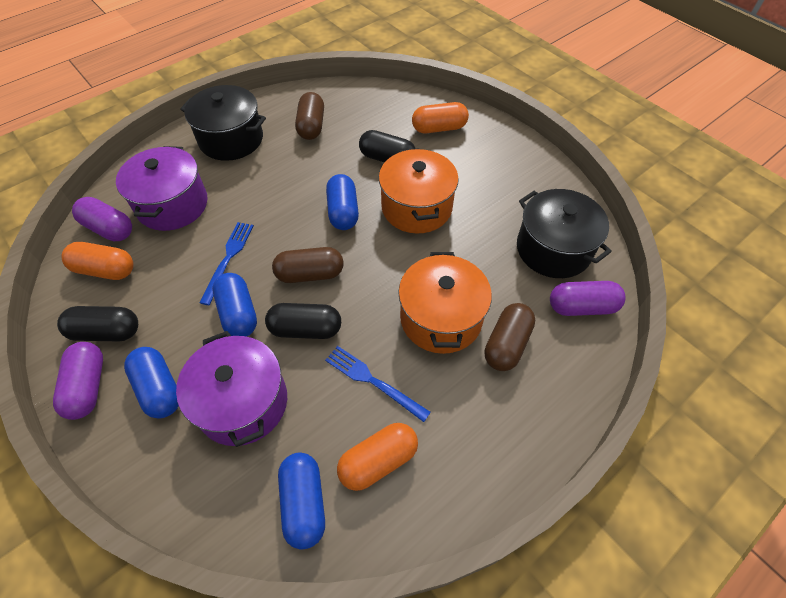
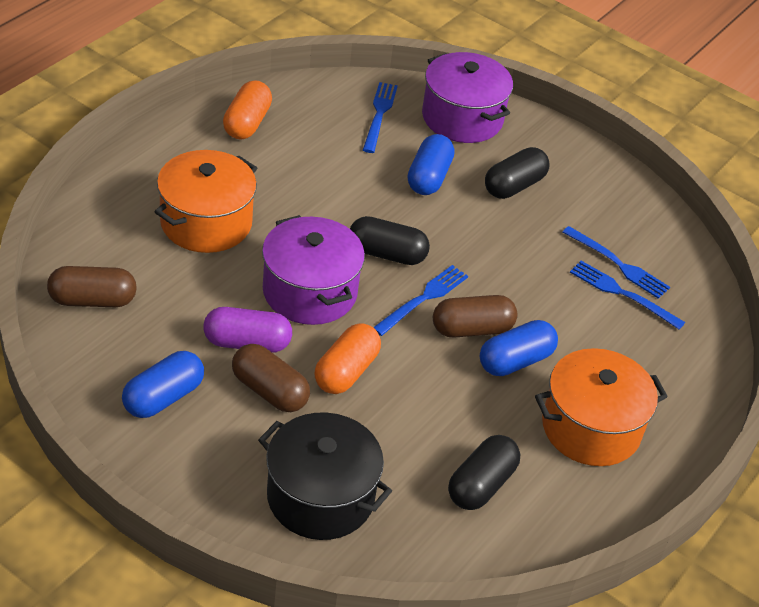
black pot: [180,85,266,161] [517,189,612,278] = 2 -> [258,413,392,540] = 1
blue capsule: [124,347,179,419] [212,273,257,337] [278,452,325,550] [326,174,359,230] = 4 -> [122,351,204,418] [408,134,454,195] [480,320,558,376] = 3
blue fork: [199,222,254,305] [325,346,431,422] = 2 -> [363,82,398,153] [373,265,468,336] [562,226,670,299] [570,261,685,330] = 4
orange capsule: [61,242,134,280] [337,423,418,491] [412,102,469,133] = 3 -> [223,80,272,140] [314,323,381,394] = 2
purple capsule: [53,342,103,420] [72,197,132,241] [550,281,626,316] = 3 -> [204,307,292,353] = 1

